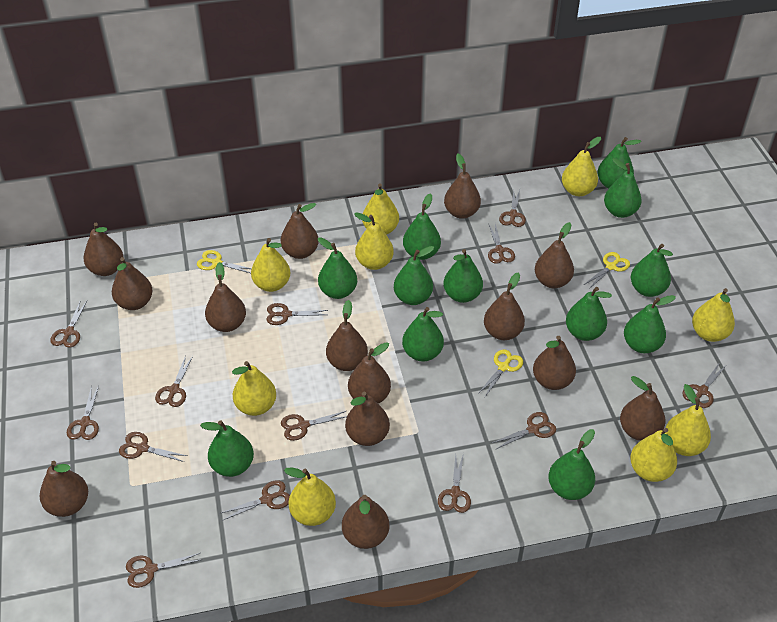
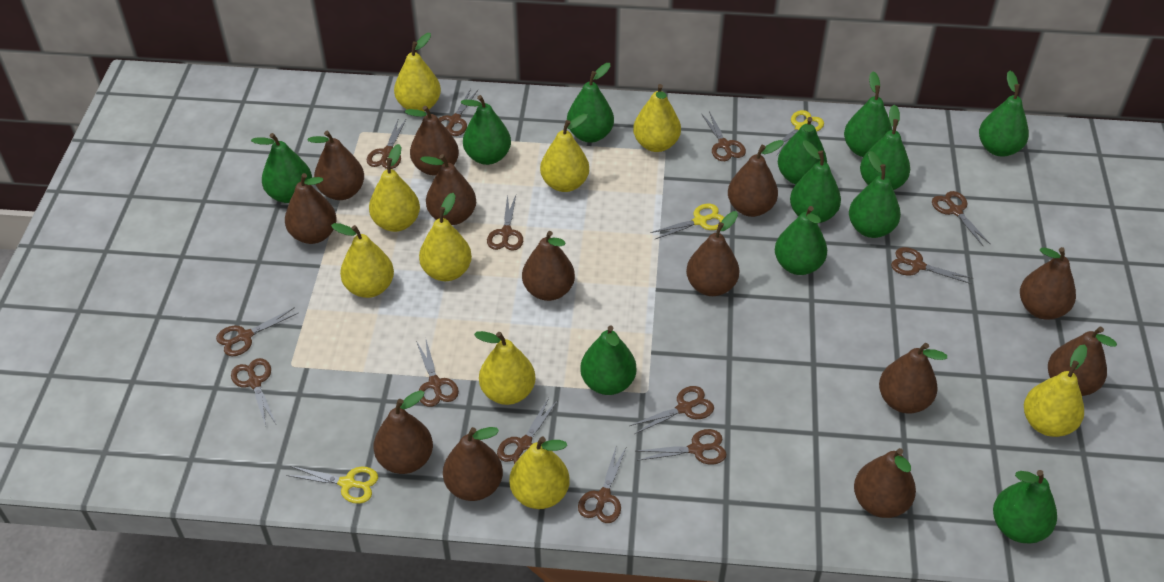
brown pear: [40,461,88,517] [84,223,123,276] [112,257,153,310] [205,262,246,332] [281,203,319,259] [326,300,368,371] [342,495,389,549] [345,391,390,446] [348,342,391,404] [444,154,481,219] [484,272,525,340] [533,336,576,390] [535,222,574,288] [620,376,666,441] = 14 -> [285,173,337,244] [307,131,364,200] [373,390,433,474] [405,106,459,176] [420,154,476,225] [443,427,503,501] [522,231,575,301] [686,211,739,296] [728,140,784,217] [854,448,916,518] [879,343,947,414] [1020,247,1076,320] [1048,327,1117,396] = 13

